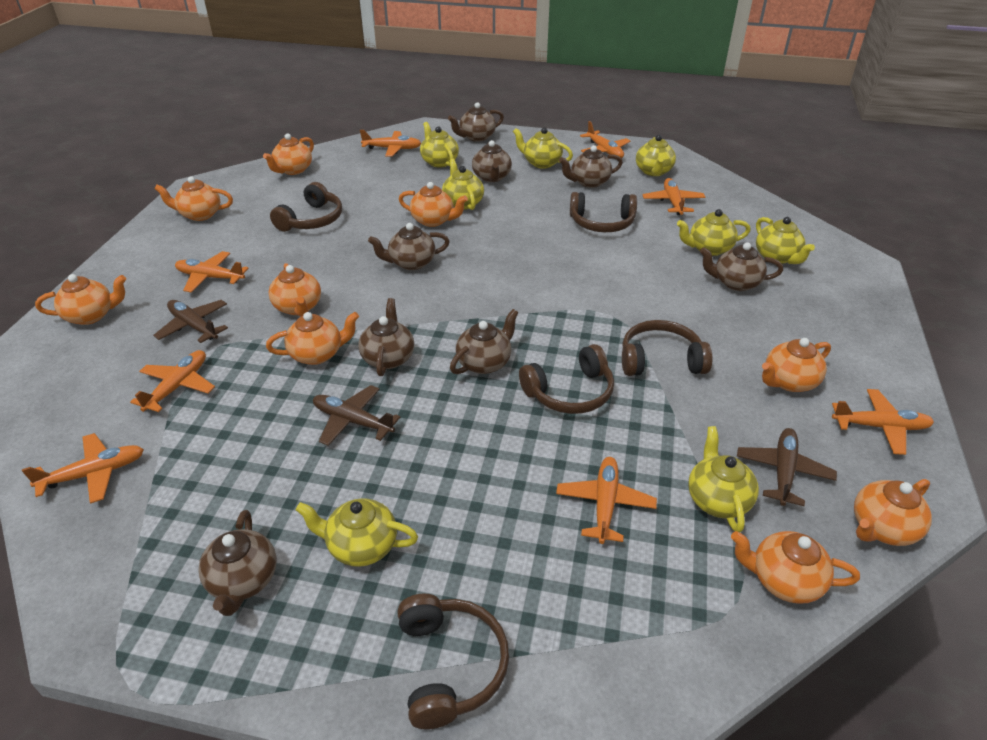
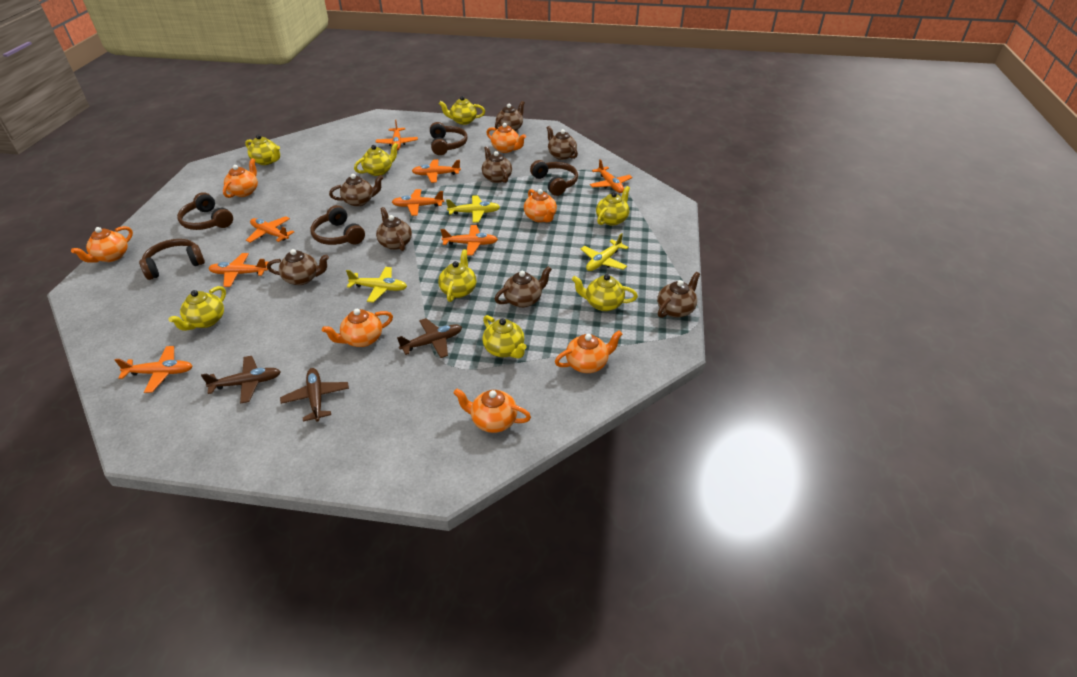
orange teapot: [35,274,126,325] [155,176,233,221] [263,133,314,175] [266,312,359,365] [268,263,321,316] [399,182,468,227] [731,531,860,604] [762,338,831,392] [854,479,932,546] = 9 -> [71,226,133,263] [223,158,258,198] [322,309,393,347] [454,389,531,433] [486,123,526,153] [524,189,557,223] [555,330,623,373] = 7
yellow plane: none = 0 -> [346,267,407,303] [446,195,500,223] [581,233,629,271] = 3

